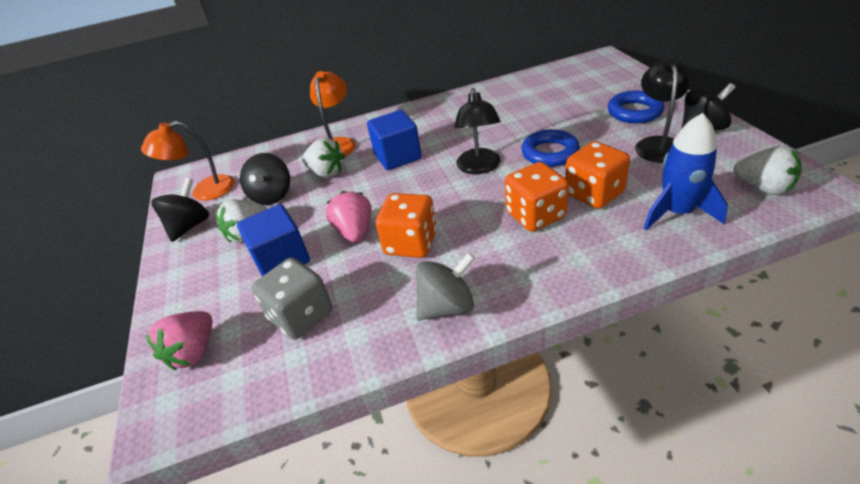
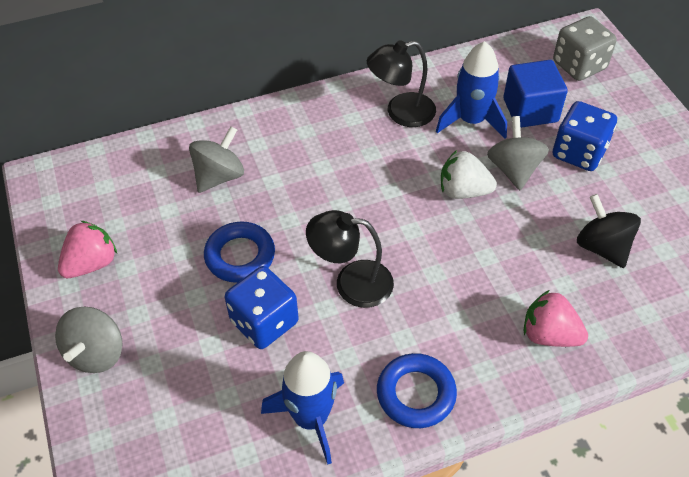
black spinning top: [151,178,209,242] [240,153,290,205] [682,83,736,130] = 3 -> [577,194,641,268] = 1
blue cube: [237,204,310,276] [367,110,422,170] = 2 -> [503,60,568,128] = 1
blue dice: none = 0 -> [225,266,299,349] [553,101,617,171] = 2
blue rocket: [643,113,728,230] = 1 -> [261,351,344,465] [436,41,507,139] = 2
grey spinning top: [416,252,475,320] = 1 -> [55,307,122,373] [189,126,244,193] [487,116,549,190] = 3
orange dice: [376,193,437,258] [505,162,569,232] [565,141,630,209] = 3 -> none = 0
orange lamp: [141,121,235,201] [310,71,356,157] = 2 -> none = 0
white strawberry: [215,200,267,243] [302,138,345,178] [733,145,802,195] = 3 -> [441,150,497,199] = 1

